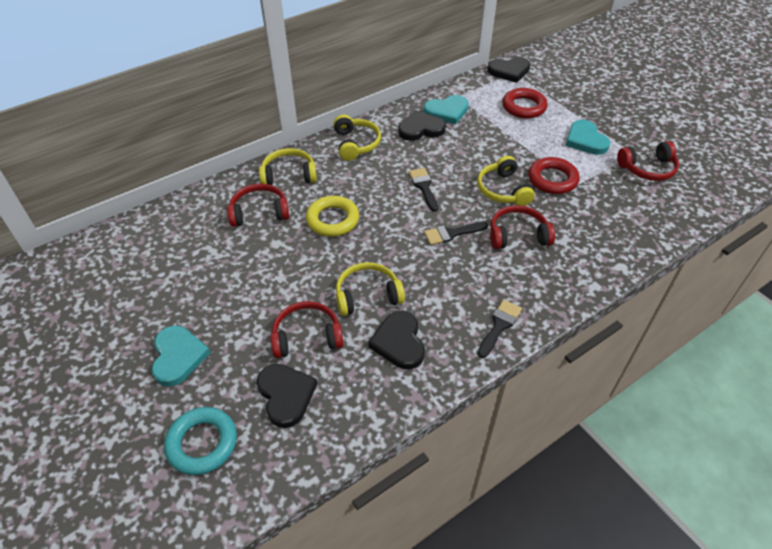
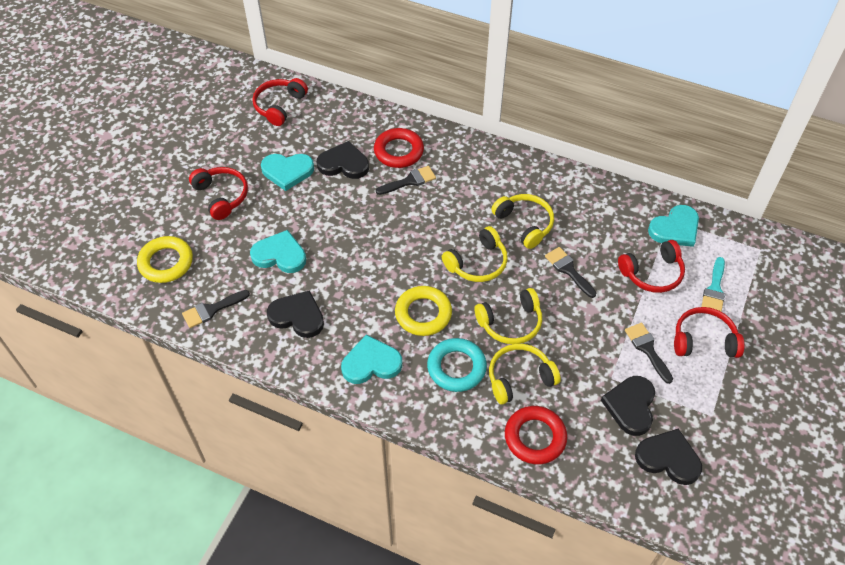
black brush: [409,168,438,212] [424,222,488,245] [478,300,522,358] = 3 -> [182,290,250,328] [376,166,436,195] [545,247,596,298] [625,322,673,384] = 4
turquoise brush: none = 0 -> [701,257,725,312] = 1
turquoise heart: [152,326,210,386] [424,95,469,124] [565,120,610,155] = 3 -> [250,230,306,273] [261,154,314,191] [341,335,402,384] [648,205,699,247] = 4
yellow ring: [306,196,359,237] = 1 -> [137,236,193,283] [395,286,452,336] = 2

